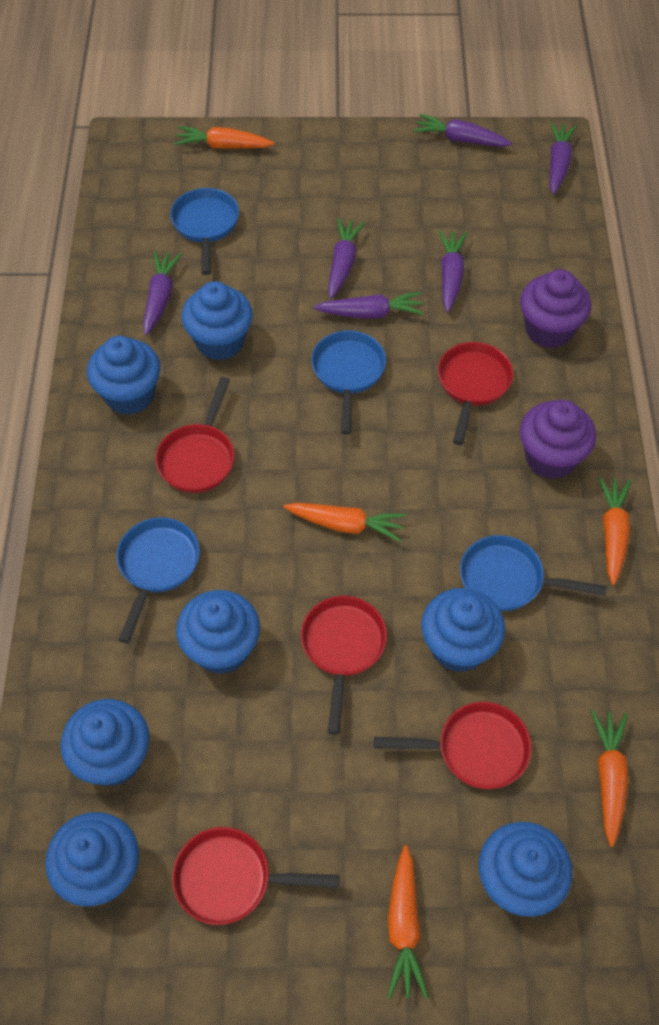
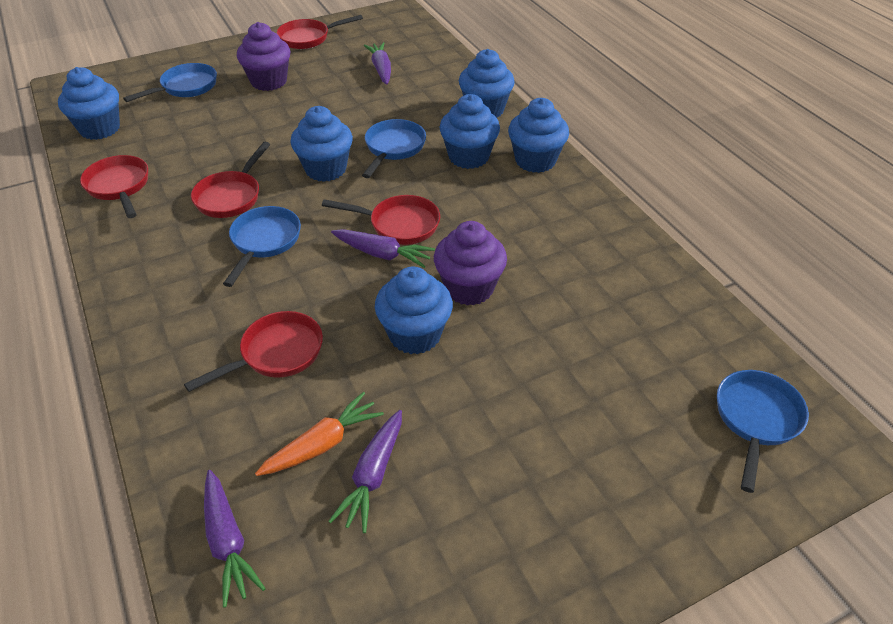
blue cupcake: [45,812,139,906] [60,699,150,787] [87,336,161,415] [176,590,260,675] [181,281,253,360] [421,588,505,673] [479,822,573,917] = 7 -> [58,67,120,140] [290,106,353,182] [375,267,453,354] [439,94,500,169] [459,49,515,118] [508,98,569,173] = 6
orange carrot: [175,126,275,149] [283,502,406,542] [387,845,429,999] [591,710,629,847] [598,477,631,585] = 5 -> [255,392,384,476] = 1
purple carrot: [143,251,182,335] [314,292,424,319] [328,218,365,299] [413,114,512,147] [439,230,467,313] [549,122,577,194] = 6 -> [204,470,266,608] [328,410,402,533] [331,229,435,268] [364,42,391,85] = 4

